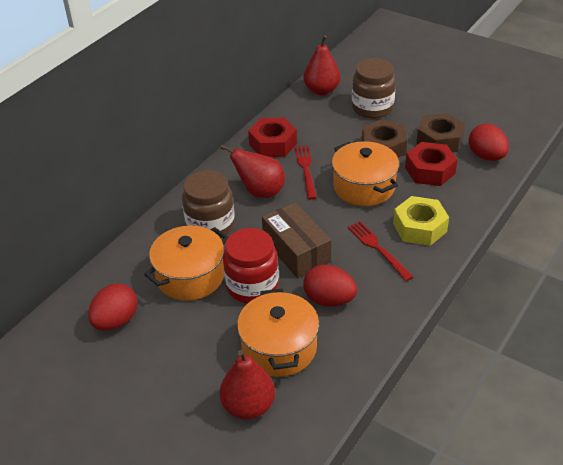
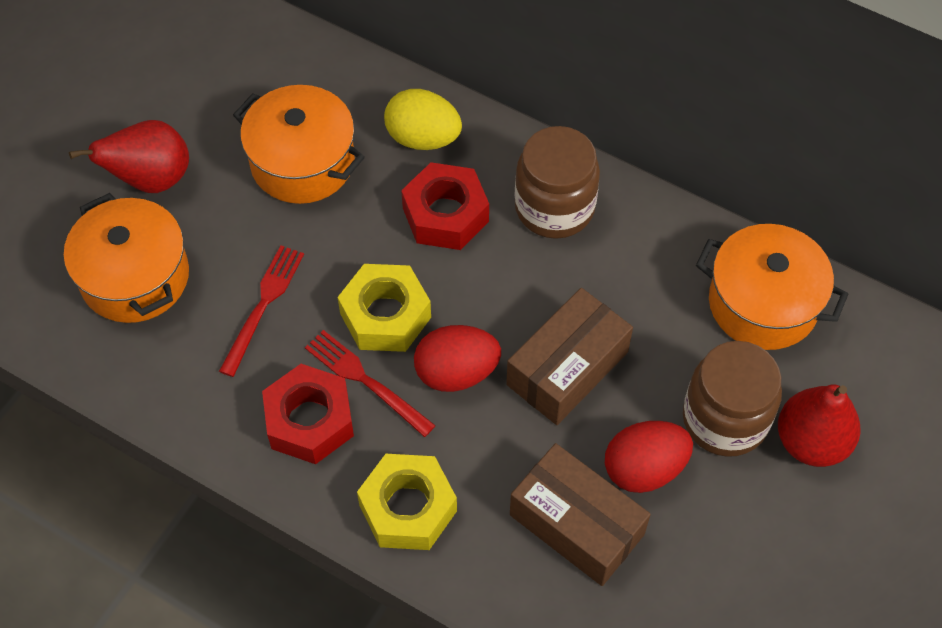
brown box: [262,202,331,278] = 1 -> [506,288,633,425] [510,443,651,586] = 2
brown nut: [361,119,407,158] [416,113,465,152] = 2 -> none = 0
red egg: [88,283,138,331] [304,265,357,307] [469,124,509,161] = 3 -> [414,325,501,392] [605,421,693,493] = 2
red jar: [223,228,279,303] = 1 -> none = 0
red pear: [219,350,275,420] [220,145,285,198] [304,35,341,95] = 3 -> [69,120,189,193] [778,384,860,467] = 2
yellow egg: none = 0 -> [384,89,462,150] = 1
yellow nut: [393,196,449,246] = 1 -> [338,264,431,352] [357,454,457,550] = 2

